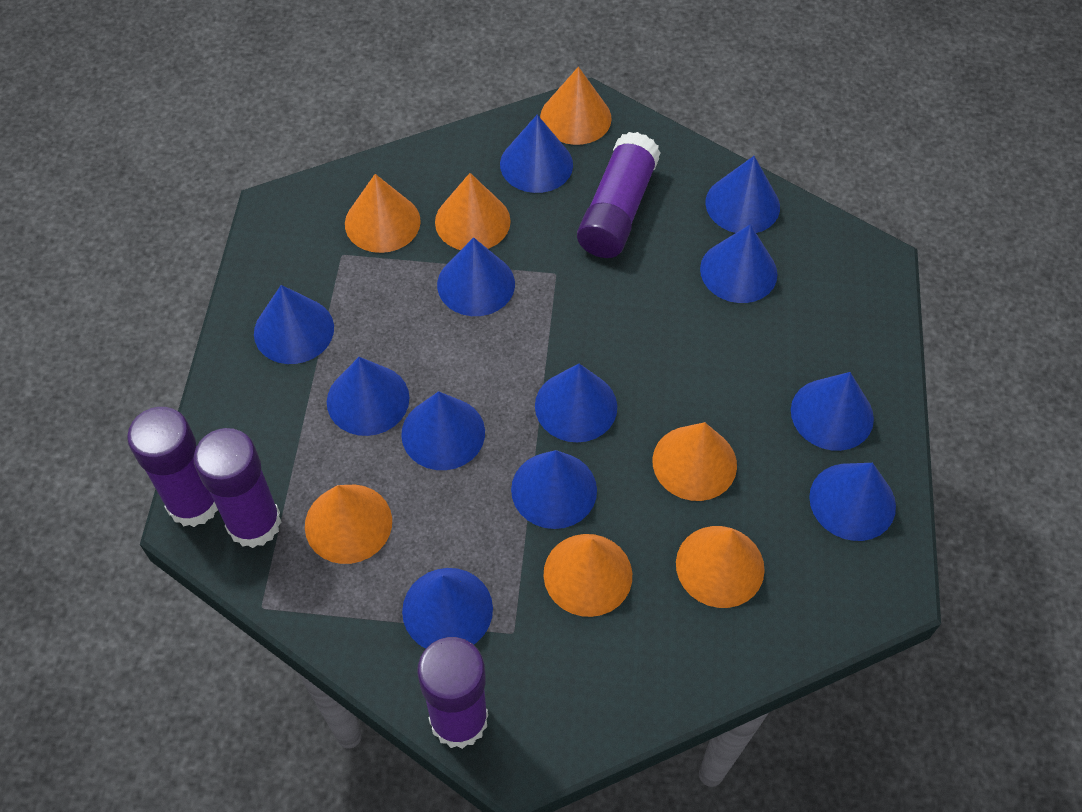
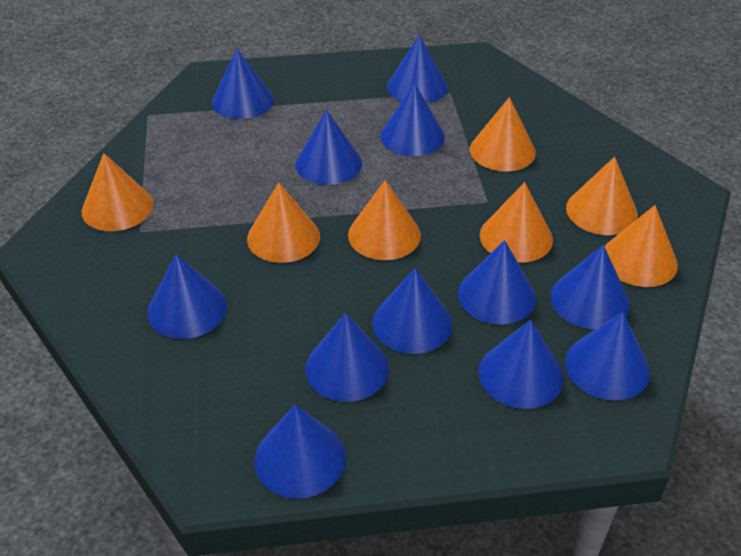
purple glue stick: [127,407,218,527] [194,428,281,548] [417,637,488,749] [577,132,661,258] = 4 -> none = 0

